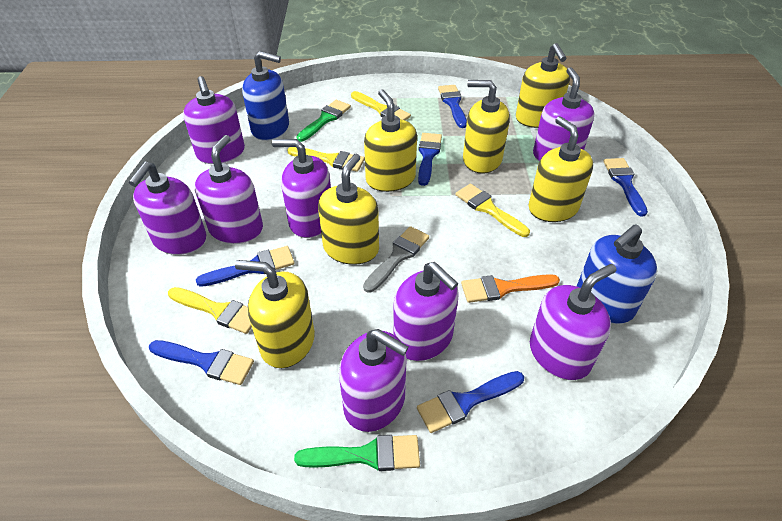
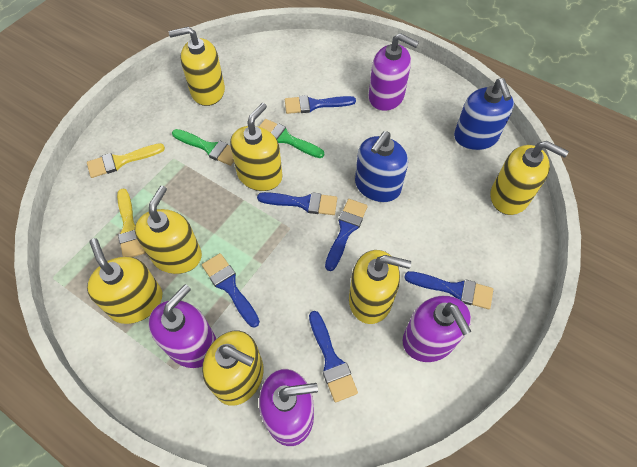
grey brush: [363,226,429,293] = 1 -> none = 0
orange brush: [461,274,560,303] = 1 -> none = 0
purple soap dispenser: [129,162,206,255] [183,76,245,164] [195,135,263,244] [272,139,331,238] [339,329,409,432] [393,262,459,361] [530,264,617,380] [533,67,595,162] = 8 -> [148,284,216,368] [259,369,318,446] [369,33,419,111] [403,296,472,362] = 4
yellow brush: [168,287,252,334] [287,147,365,172] [351,91,411,120] [455,184,530,237] = 4 -> [87,143,165,178] [117,189,146,257] = 2
yellow soap dispenser: [235,260,315,368] [318,154,379,265] [364,89,417,192] [463,80,510,174] [516,43,570,128] [528,116,593,222] = 6 -> [87,238,162,324] [135,186,202,274] [169,27,225,106] [202,331,263,406] [230,103,283,191] [349,250,411,324] [491,141,569,215] = 7

